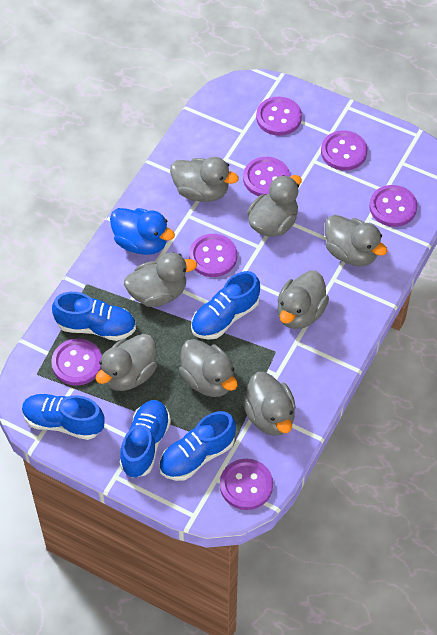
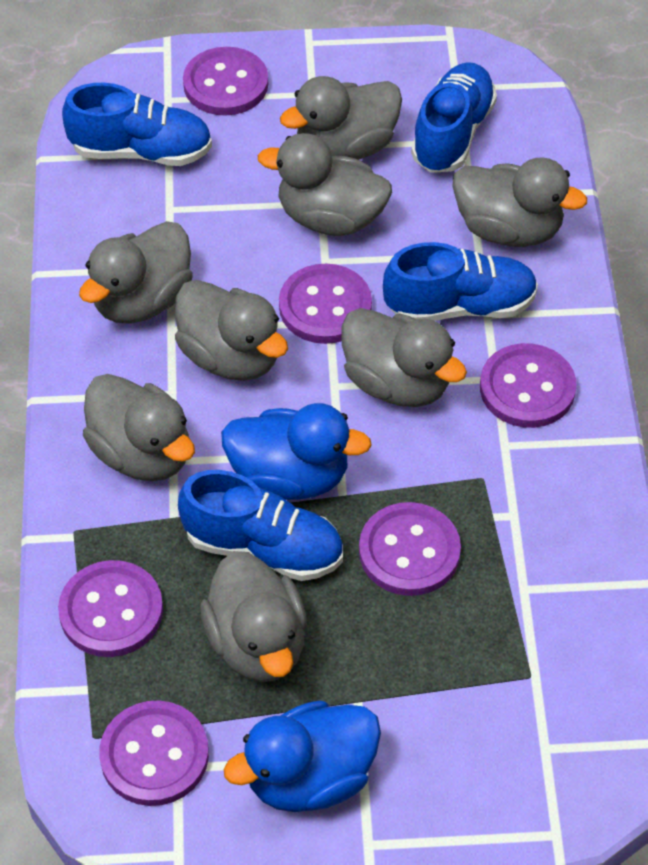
blue duck: [110,208,175,255] = 1 -> [221,403,372,500] [224,700,381,812] = 2
blue shoe: [22,394,105,440] [52,292,136,341] [120,400,171,478] [159,411,236,481] [191,271,260,340] = 5 -> [62,83,212,166] [178,470,343,581] [383,242,538,321] [411,62,497,173] = 4
purple button: [51,338,102,386] [189,234,237,277] [220,459,273,510] [243,157,290,196] [256,97,302,136] [321,130,367,171] [369,185,417,227] = 7 -> [58,560,163,657] [99,700,209,806] [183,47,268,116] [279,264,372,344] [359,502,461,596] [480,343,576,428] = 6

